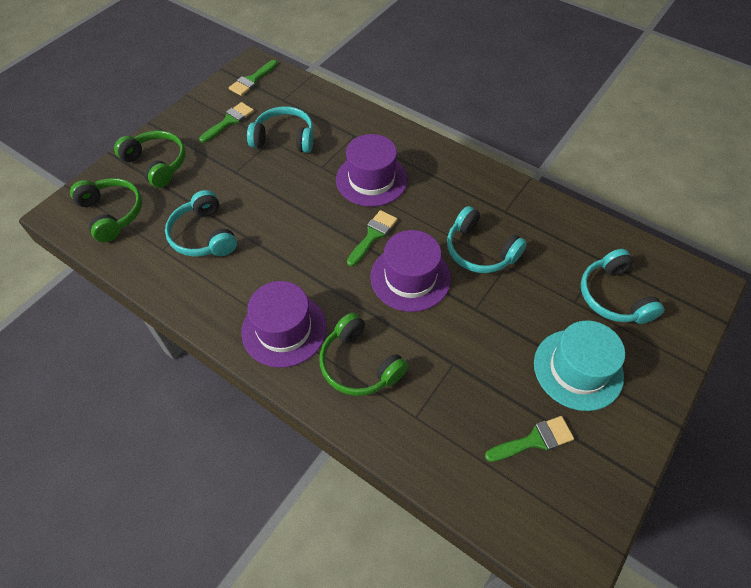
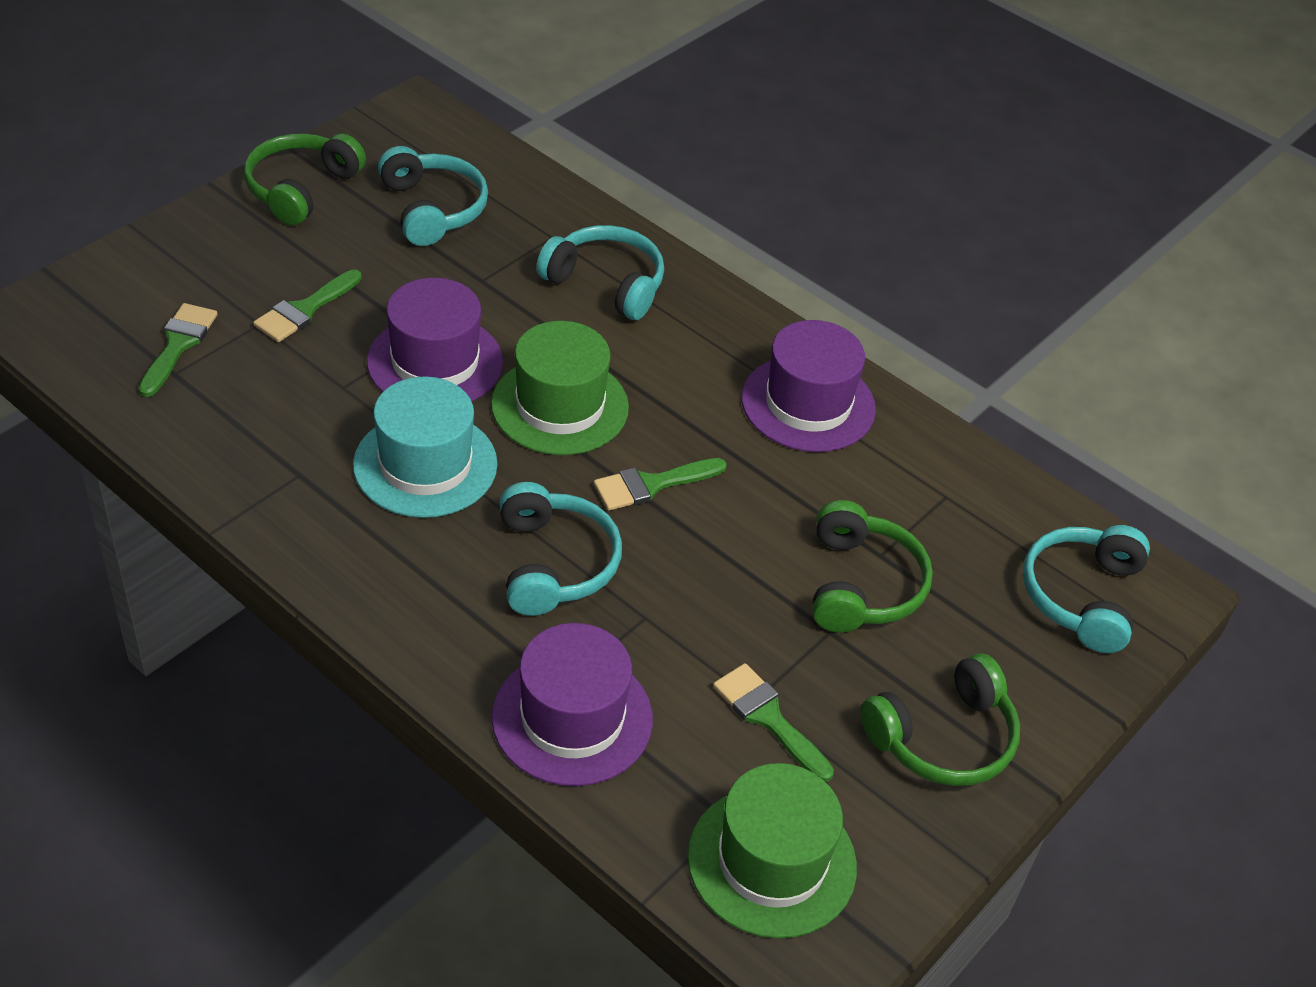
green hat: none = 0 -> [491,321,629,455] [687,763,857,939] = 2

